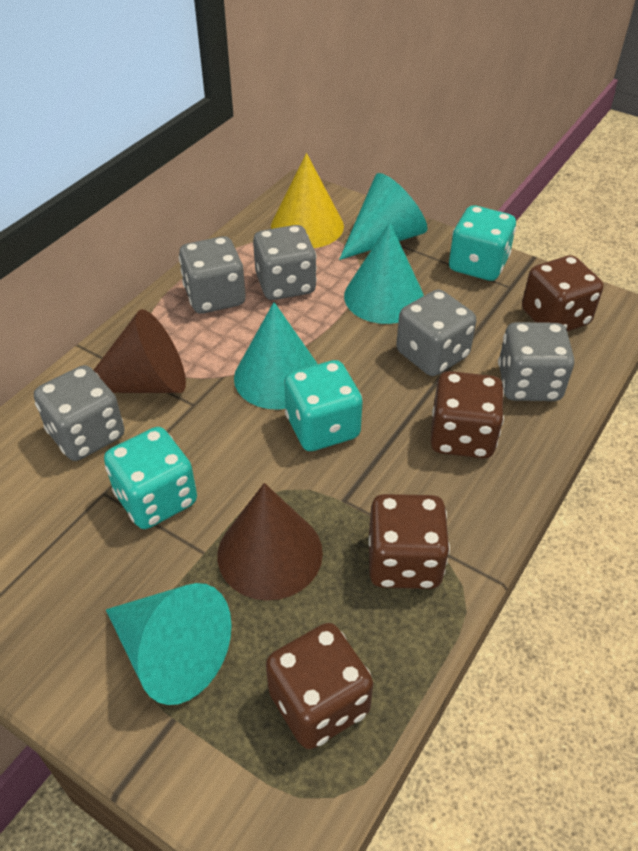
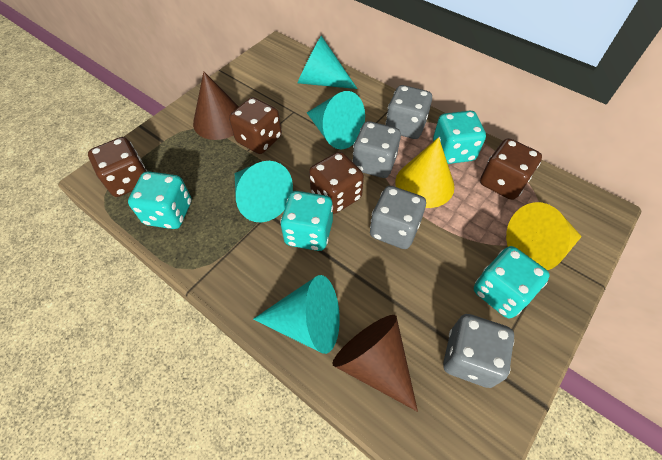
grey dice: [34,365,125,461] [179,236,246,314] [253,225,317,300] [396,289,477,376] [498,322,574,401] = 5 -> [352,121,401,178] [370,186,426,249] [386,85,432,139] [443,314,514,388] = 4
turquoise dice: [104,427,197,529] [284,360,363,451] [449,205,516,281] = 3 -> [128,171,192,229] [280,191,333,251] [433,111,486,164] [474,246,550,318] = 4
yellow cone: [271,153,344,248] = 1 -> [395,137,455,208] [506,202,582,270] = 2

